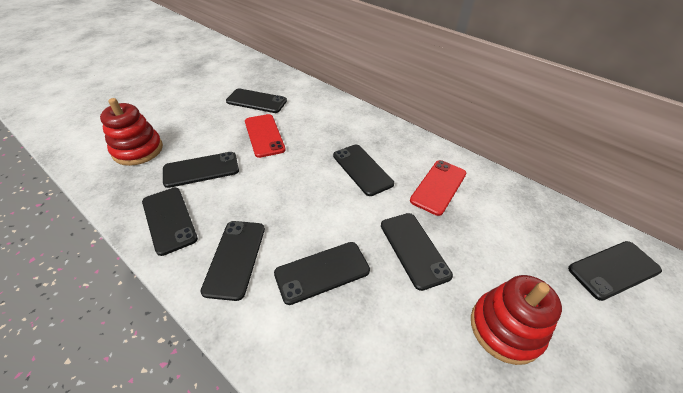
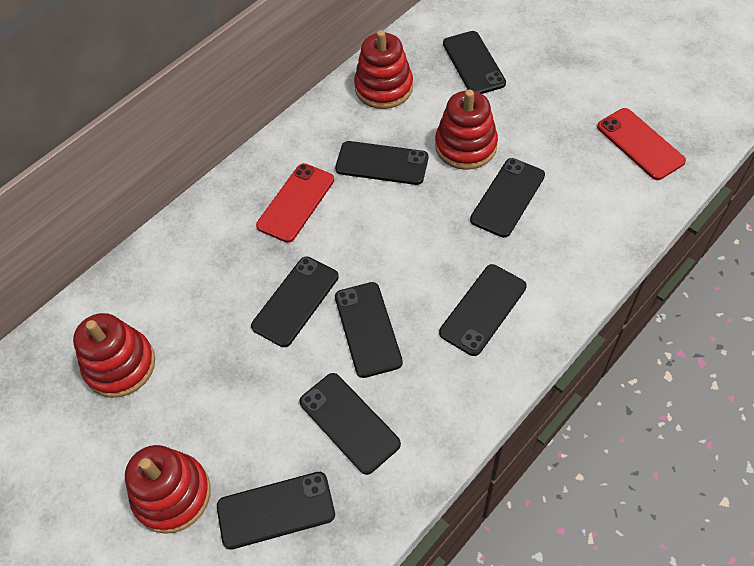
red stacking toy: [100,98,163,166] [471,275,562,365] = 2 -> [73,313,155,398] [125,445,211,534] [354,30,413,109] [435,90,498,170] = 4

